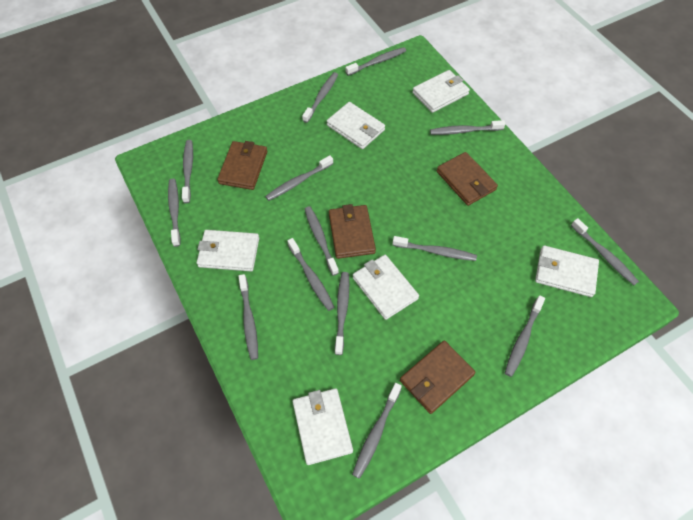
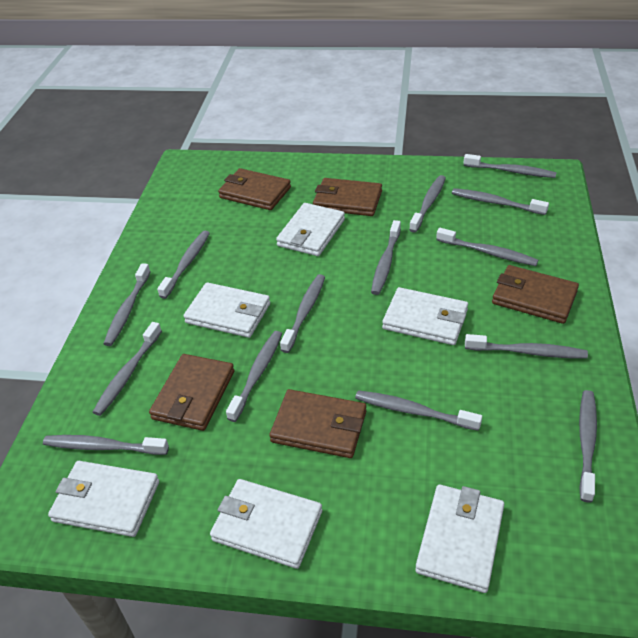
brown wallet: [217,141,267,190] [329,204,376,259] [400,341,476,414] [437,152,498,206] = 4 -> [149,354,234,431] [218,168,291,210] [269,389,366,458] [313,178,382,216] [492,265,579,324] = 5

